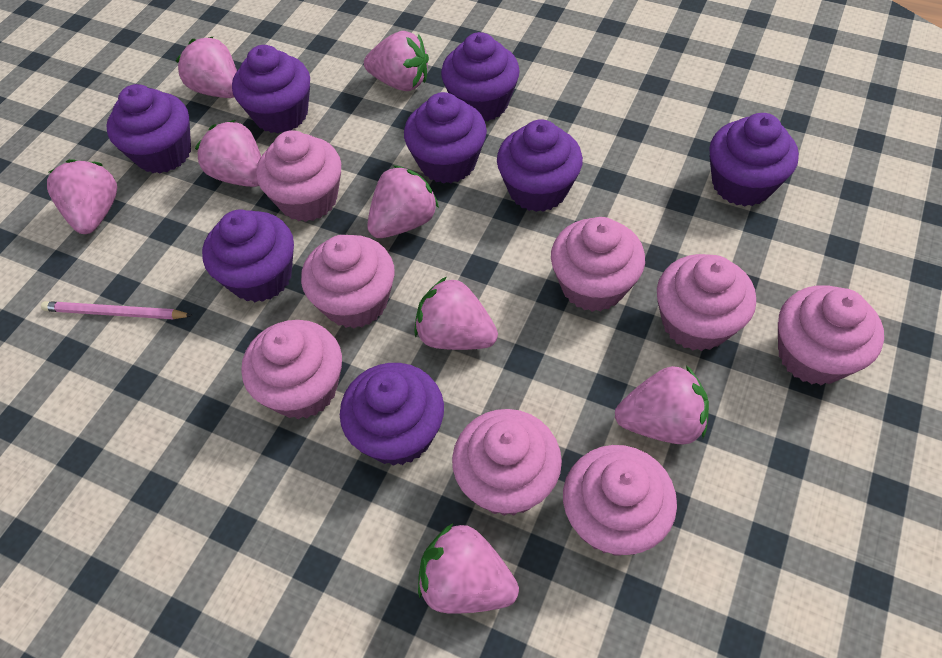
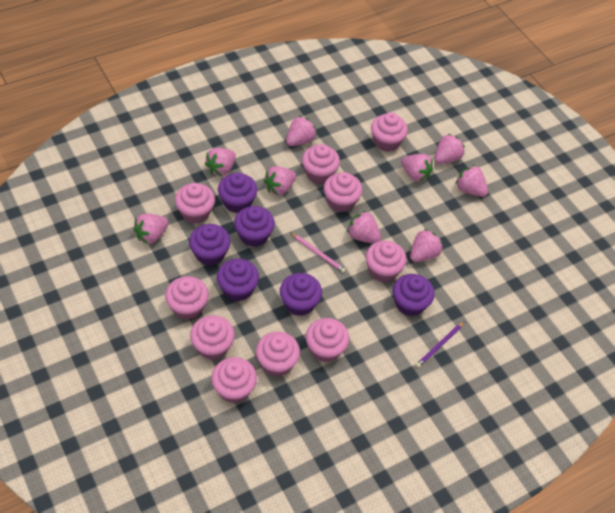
pink cupcake: [241,320,342,419] [256,130,341,222] [301,235,395,328] [452,409,562,516] [551,217,645,312] [563,445,677,556] [657,254,756,351] [778,285,884,385] = 8 -> [165,276,209,320] [175,183,215,224] [190,315,235,360] [211,357,257,403] [256,332,300,377] [302,144,340,184] [306,318,349,362] [324,172,362,212] [366,241,407,282] [371,112,408,152] = 10
pink strawberry: [47,159,117,234] [176,36,237,98] [195,120,261,187] [364,31,429,91] [367,165,439,238] [414,277,498,350] [418,523,519,614] [615,365,709,445] = 8 -> [133,214,169,244] [204,148,236,176] [264,166,296,195] [286,116,317,146] [347,211,381,243] [401,154,433,182] [410,229,443,262] [434,134,465,164] [455,165,488,197] = 9
purple cupcake: [106,84,191,173] [202,210,294,302] [232,45,310,134] [340,363,444,466] [404,92,487,184] [441,32,520,122] [497,119,583,212] [709,113,799,206] = 8 -> [189,224,231,266] [217,259,259,301] [218,173,257,213] [234,206,275,247] [280,273,322,316] [393,274,435,316] = 6
purple pencil: none = 0 -> [416,321,465,368] = 1

